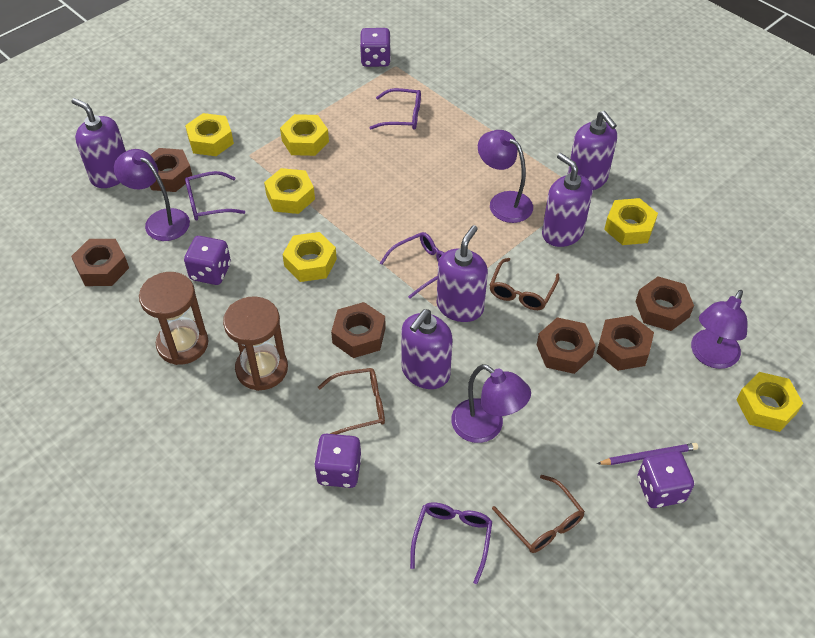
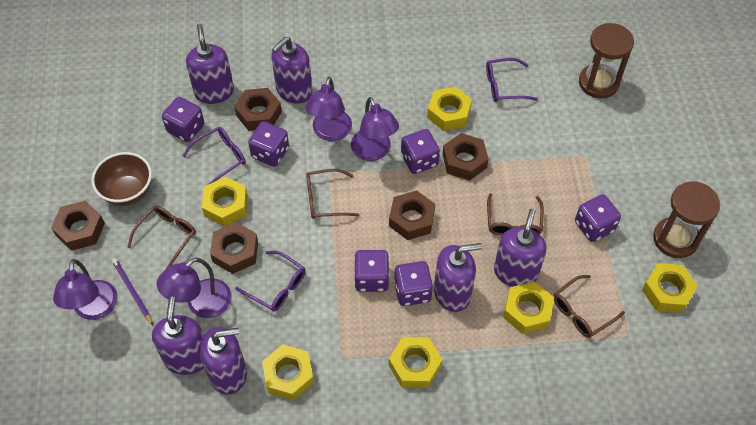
brown bowl: none = 0 -> [91,152,152,206] = 1
brown glasses: [318,368,385,434] [490,258,559,310] [492,475,585,553] = 3 -> [127,206,196,270] [306,169,359,219] [487,193,544,235] [553,275,625,338] = 4
brown nut: [71,239,129,286] [150,148,192,192] [331,302,386,358] [537,317,596,374] [597,315,654,371] [635,277,694,331] = 6 -> [51,201,105,251] [210,222,258,274] [234,88,282,131] [389,190,435,240] [443,133,489,181] = 5
purple dice: [184,236,231,285] [314,434,362,488] [360,28,391,67] [638,451,694,508] = 4 -> [162,97,204,142] [248,121,289,167] [354,250,389,292] [394,261,433,306] [401,129,440,174] [575,194,621,242] = 6
purple glasses: [185,171,245,220] [369,88,421,130] [380,232,444,299] [410,502,492,584] = 4 -> [183,127,245,185] [235,251,305,312] [486,58,538,102] = 3
purple soap dispenser: [71,98,126,188] [401,309,453,389] [437,225,488,322] [542,153,593,247] [568,111,617,190] = 5 -> [152,297,204,375] [186,24,234,104] [199,327,247,395] [271,37,312,103] [434,243,482,312] [494,209,547,287] = 6

